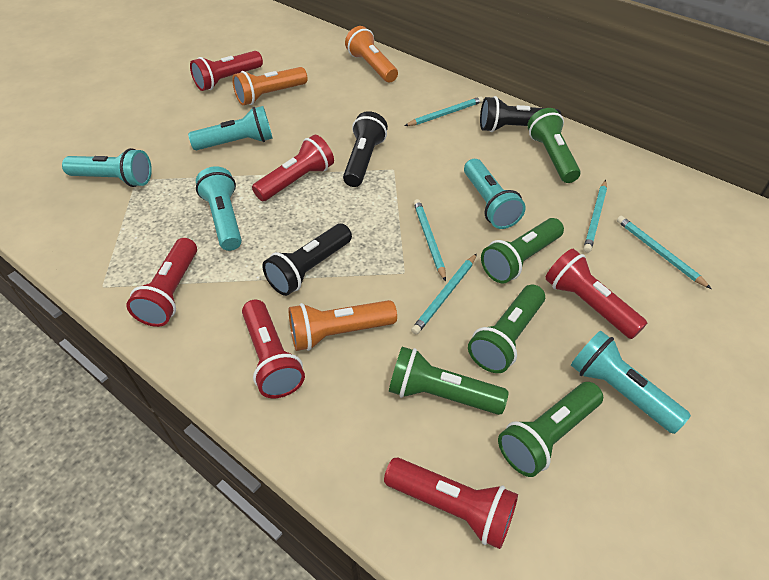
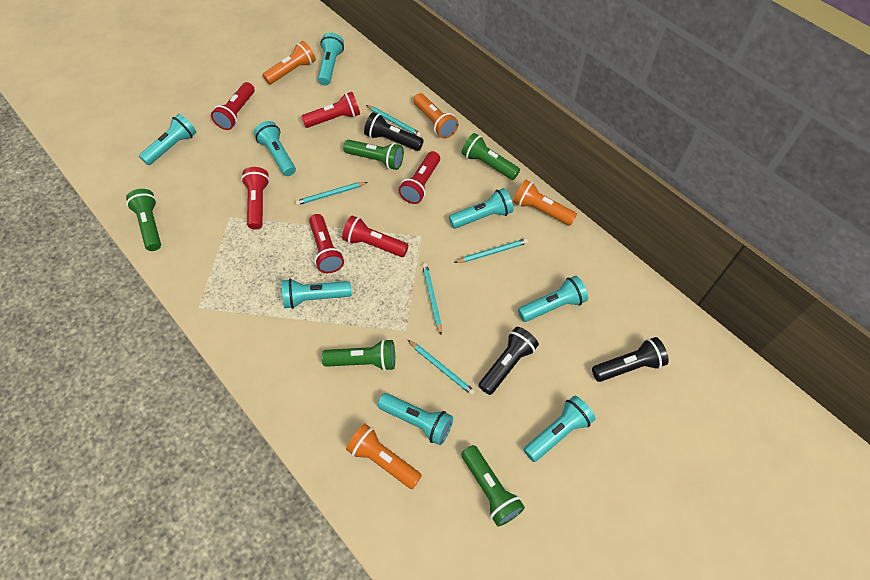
orange flashlight: [232,67,308,105] [289,300,397,351] [345,26,398,82] = 3 -> [263,41,316,85] [346,424,422,489] [413,93,459,139] [513,180,577,226] = 4
turquoise flashlight: [62,148,152,187] [188,106,273,150] [196,166,242,251] [464,159,526,229] [571,331,691,434] = 5 -> [139,114,197,165] [254,121,296,176] [282,279,351,309] [318,33,344,86] [378,393,453,445] [449,188,513,229] [518,276,588,322] [523,396,596,462] = 8

